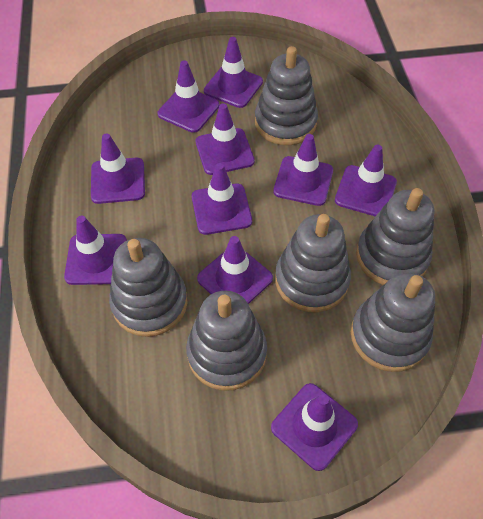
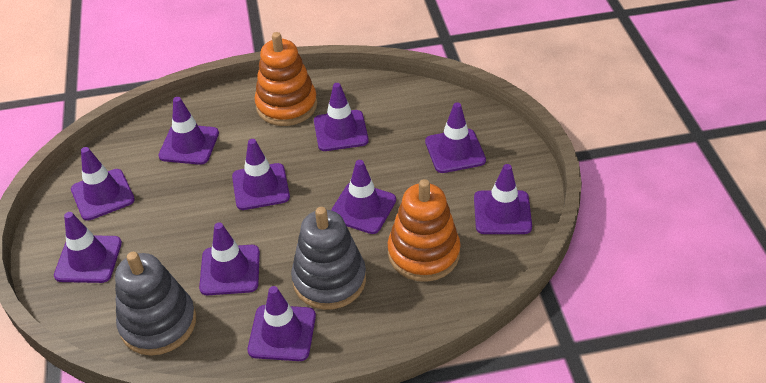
grey stacking toy: [109,238,188,337] [186,291,267,391] [255,46,318,145] [275,214,351,312] [351,272,435,372] [356,188,434,285] = 6 -> [115,252,196,356] [291,207,366,310] = 2
orange stacking toy: none = 0 -> [255,32,317,126] [388,179,460,282] = 2

